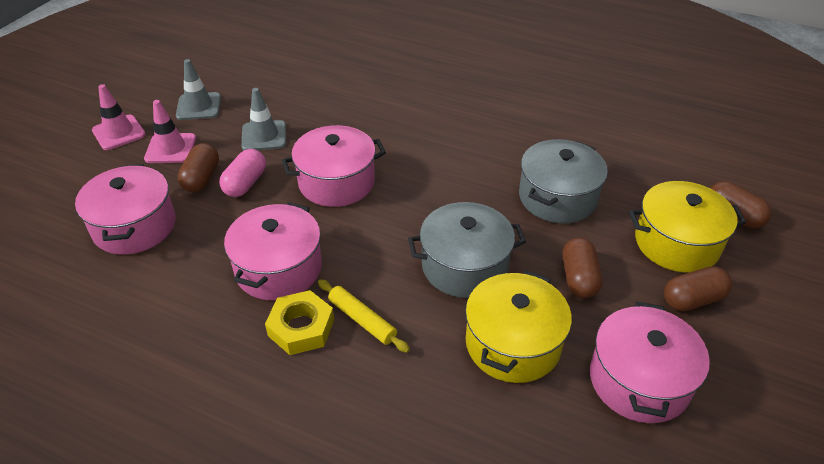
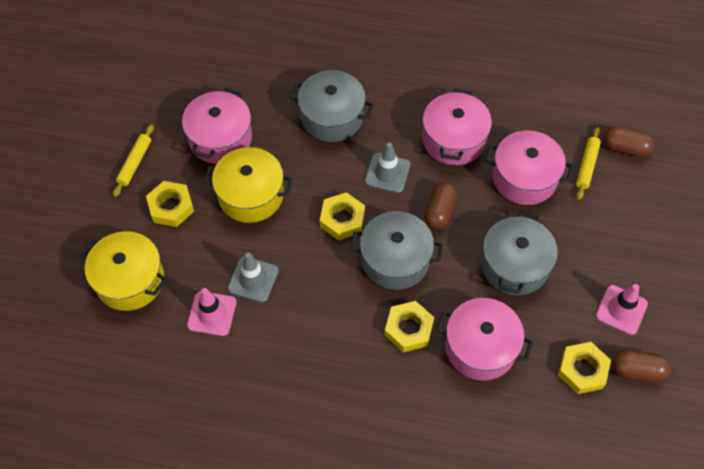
brown capsule: [178,143,219,192] [562,238,603,298] [664,266,732,311] [710,181,772,228] = 4 -> [424,182,457,229] [603,126,654,157] [612,350,671,382] = 3
grey pot: [408,202,526,298] [519,139,608,223] = 2 -> [290,70,374,142] [351,211,443,290] [481,212,558,295] = 3
pink capsule: [219,149,266,197] = 1 -> none = 0
yellow nut: [265,290,334,355] = 1 -> [146,181,194,227] [320,192,365,241] [384,301,434,352] [558,342,611,394] = 4
yellow rolling pin: [318,279,410,353] = 1 -> [113,124,154,197] [576,127,601,200] = 2

